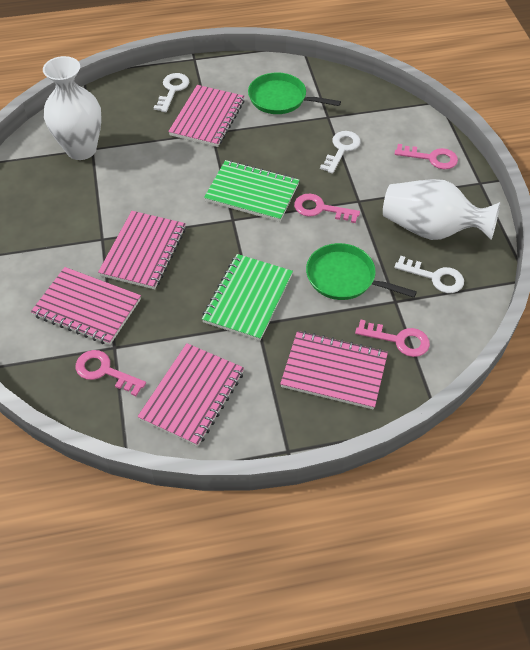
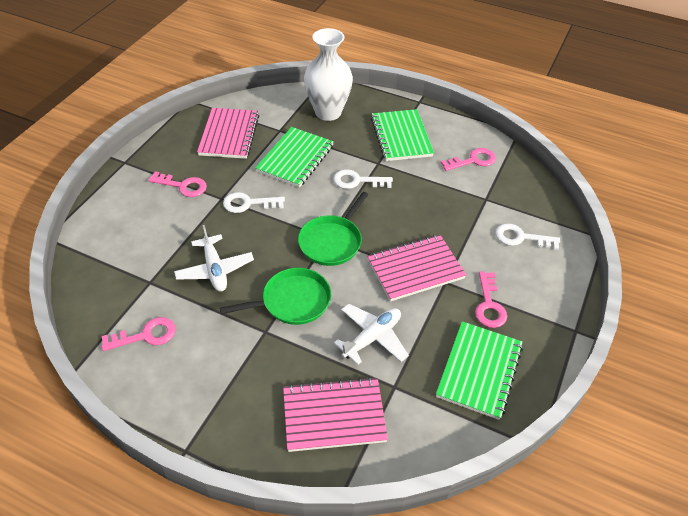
green notebook: [202,254,293,341] [204,160,299,222] = 2 -> [255,127,334,188] [371,109,434,161] [436,321,523,420] = 3
pink notebook: [31,267,141,345] [98,211,186,289] [138,343,244,447] [168,85,245,147] [280,331,388,410] = 5 -> [197,108,259,159] [283,377,388,452] [367,235,466,301] = 3
white plane: none = 0 -> [174,225,254,292] [334,304,409,365] = 2
white vase: [43,56,102,160] [383,179,500,240] = 2 -> [304,28,353,121] = 1

